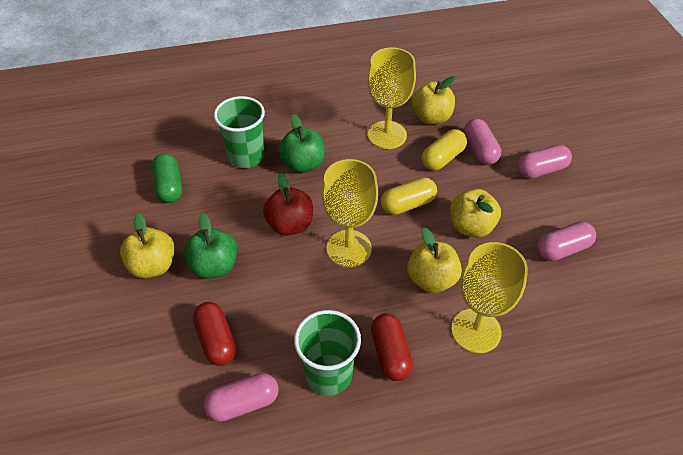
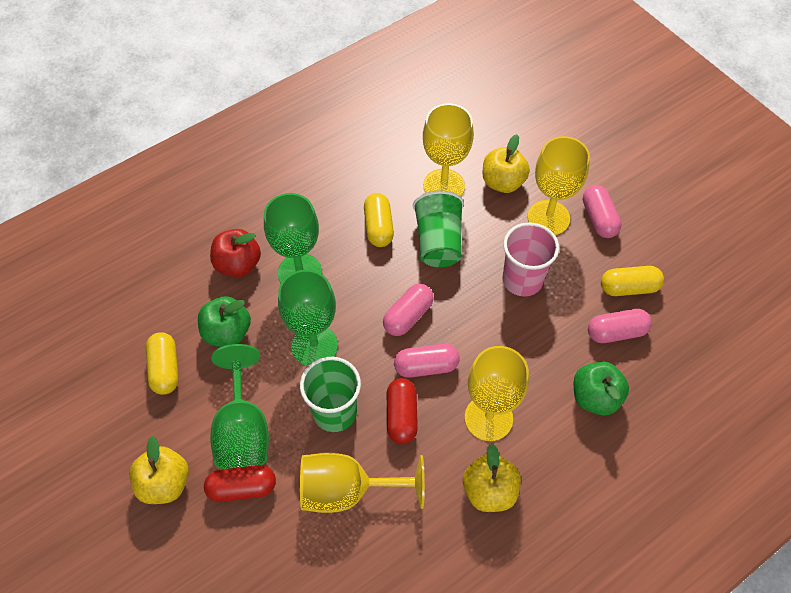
green capsule: [152,154,182,203] = 1 -> none = 0
green goblet: none = 0 -> [210,344,269,469] [264,193,322,283] [278,270,338,366] = 3
pink cup: none = 0 -> [503,223,559,296] = 1
yellow apple: [120,213,175,278] [407,228,462,293] [412,76,456,125] [450,189,501,238] = 4 -> [129,436,189,504] [463,444,521,512] [482,134,530,193] = 3
yellow capsule: [381,177,437,215] [422,129,467,171] = 2 -> [146,332,179,395] [364,193,394,247] [601,266,664,296] = 3
yellow goblet: [321,159,378,267] [367,47,416,149] [451,242,528,353] = 3 -> [300,452,425,513] [423,104,474,196] [465,346,529,441] [527,136,590,235] = 4

